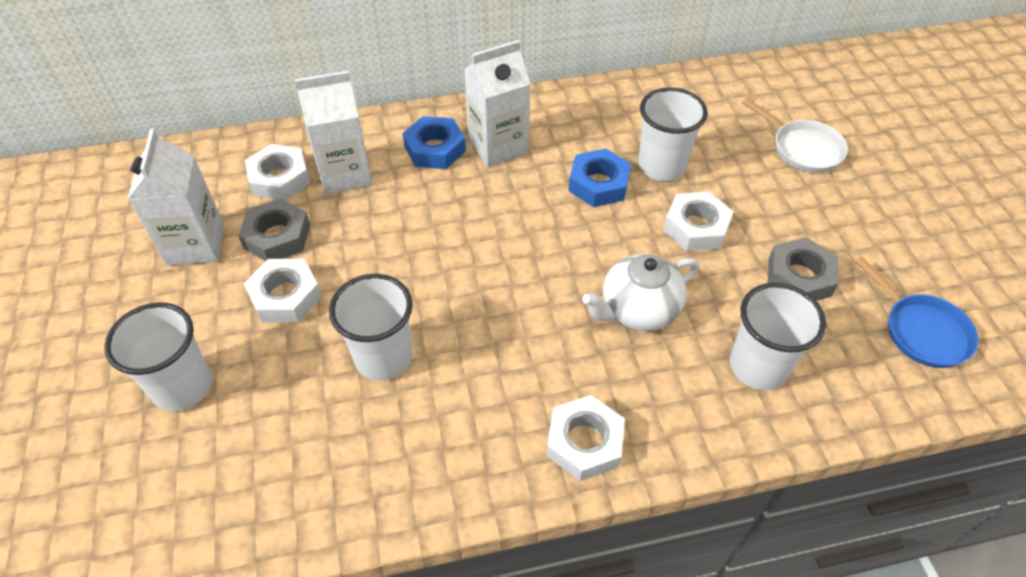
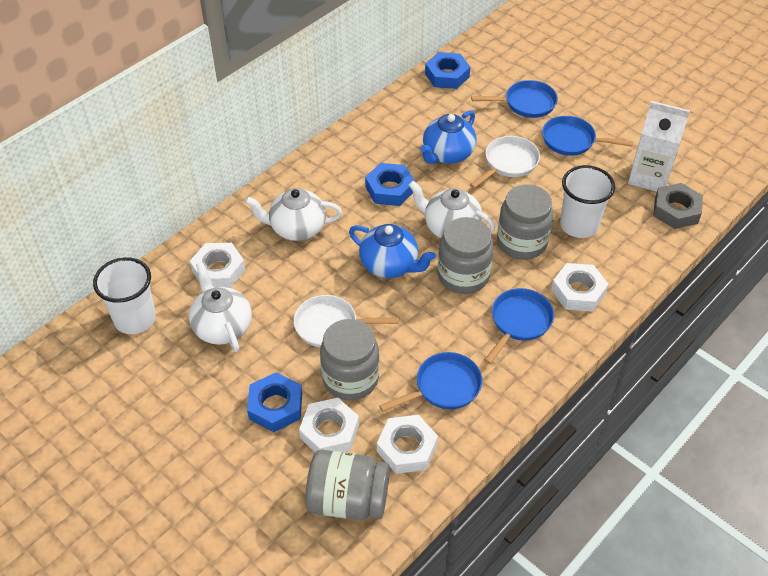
blue nut: [403,116,466,169] [568,149,631,207] = 2 -> [247,372,302,432] [365,163,415,206] [425,52,470,89] = 3
blue pan: [855,257,979,368] = 1 -> [379,352,482,412] [471,80,558,118] [484,288,554,364] [542,116,634,156] = 4
blue teapot: none = 0 -> [349,224,436,278] [420,110,476,164] = 2
grey jar: none = 0 -> [306,450,390,520] [320,319,379,400] [438,217,493,294] [497,184,553,260] = 4
grey nut: [238,198,310,261] [768,237,839,301] = 2 -> [653,183,703,229] = 1
white carton: [128,129,224,266] [295,71,372,194] [464,40,530,167] = 3 -> [628,101,690,192] = 1
white cup: [104,302,212,411] [329,274,413,381] [638,88,708,181] [730,283,826,390] = 4 -> [93,257,156,334] [560,165,615,238] = 2
white pan: [742,98,848,173] = 1 -> [294,295,399,347] [470,136,540,188] = 2
white teapot: [582,254,699,331] = 1 -> [189,262,252,352] [245,188,342,241] [409,181,495,238] = 3

